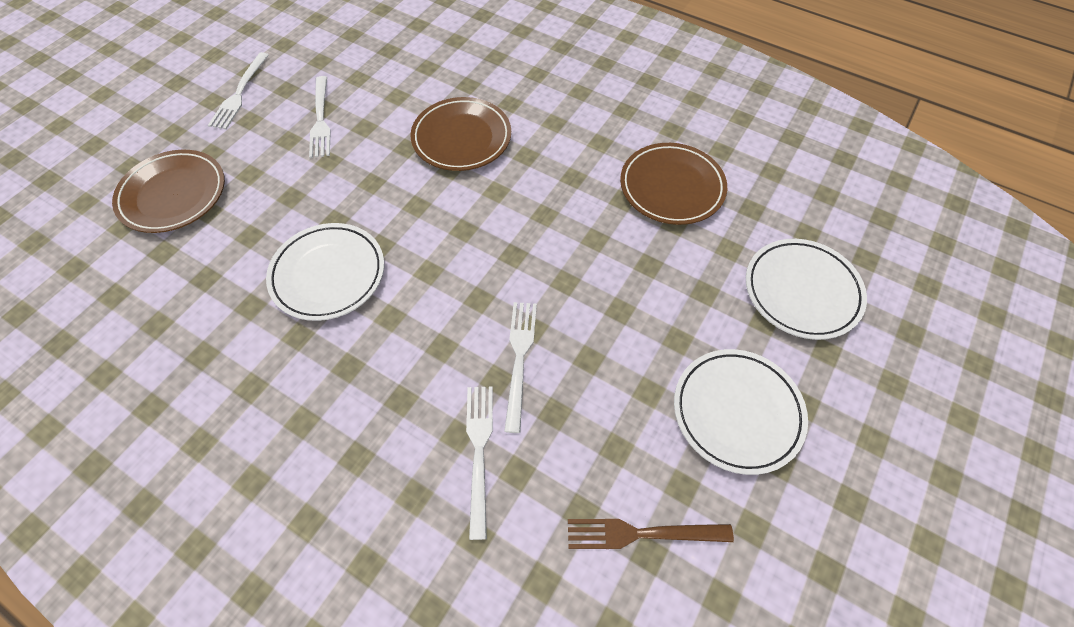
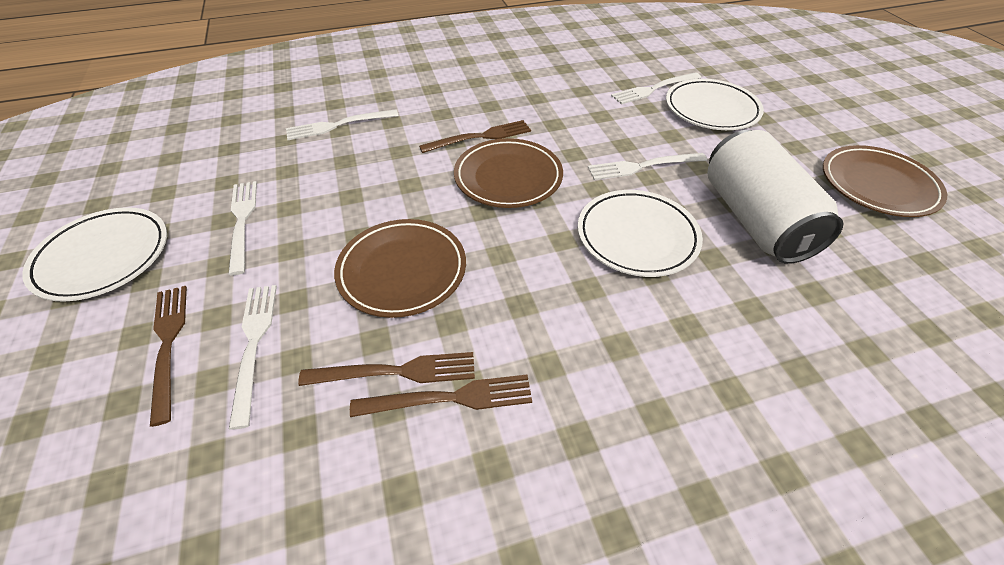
brown fork: [568,519,734,549] = 1 -> [150,286,187,427] [298,352,475,386] [350,375,532,417] [419,120,531,153] = 4
white can: none = 0 -> [707,130,844,264] = 1
white fork: [208,52,269,129] [309,76,331,158] [466,386,493,540] [504,302,537,433] = 4 -> [228,181,257,275] [229,285,277,430] [286,109,399,140] [588,153,707,180] [611,72,701,104] = 5

